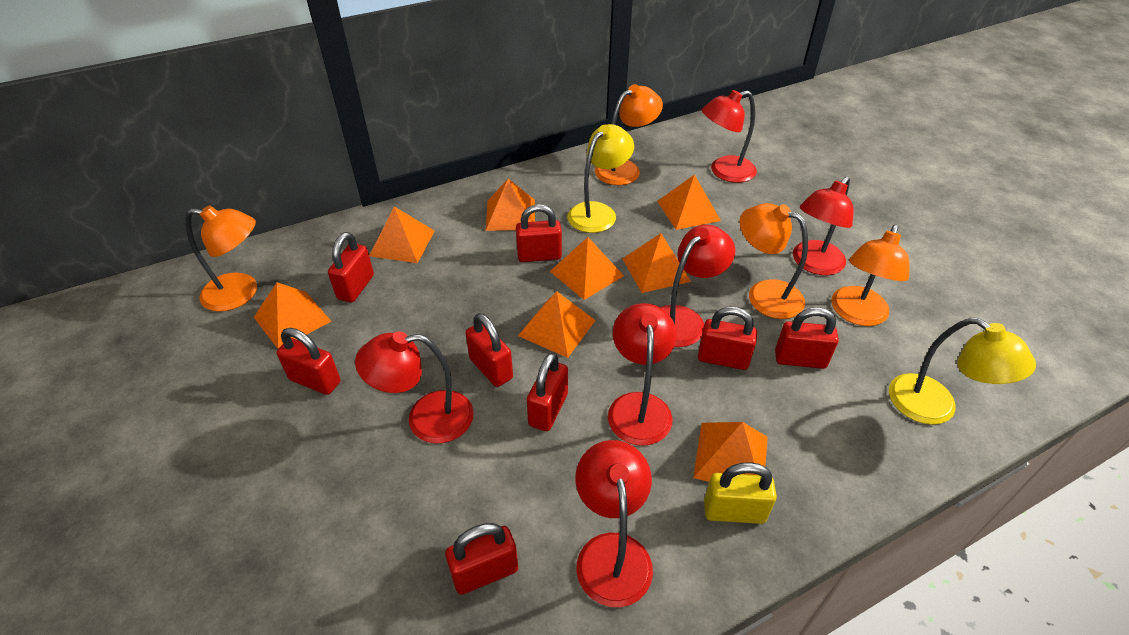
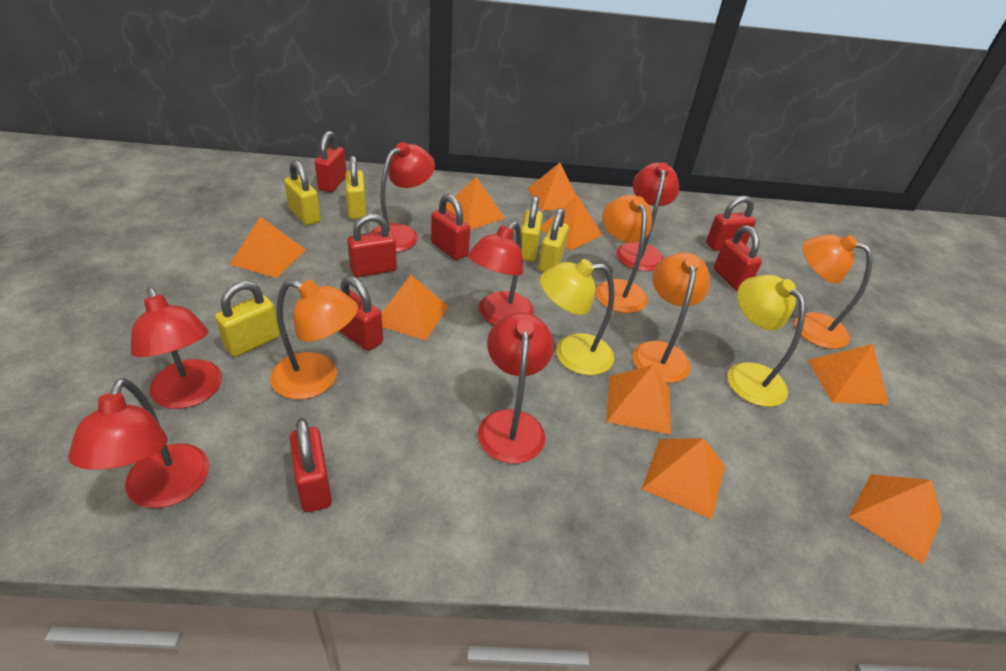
orange pyramid: [254,283,331,349] [369,207,435,263] [486,179,535,231] [518,291,596,358] [550,237,624,300] [622,233,691,293] [657,174,721,230] [693,422,768,482] = 8 -> [230,217,306,278] [381,275,449,341] [446,177,505,230] [528,163,576,211] [541,195,603,250] [606,365,671,434] [642,438,725,519] [808,344,889,405] [849,474,942,565] = 9
red padlock: [276,328,341,395] [328,232,374,302] [445,523,518,595] [465,313,513,387] [516,204,562,262] [527,353,568,431] [698,307,757,370] [775,307,839,369] = 8 -> [290,418,332,512] [315,131,347,192] [339,276,383,351] [347,214,397,277] [431,194,470,260] [706,196,756,250] [714,226,762,291] = 7
yellow padlock: [704,462,777,524] = 1 -> [215,281,280,357] [284,160,321,225] [345,156,367,219] [521,196,543,262] [538,208,569,272] = 5

